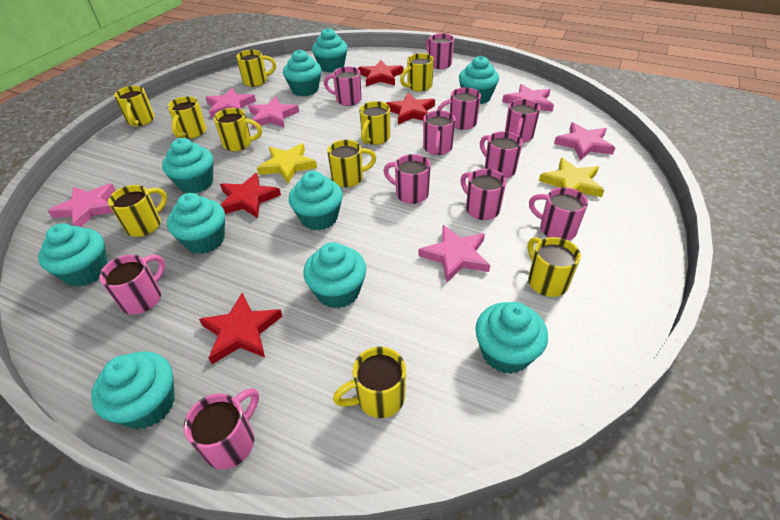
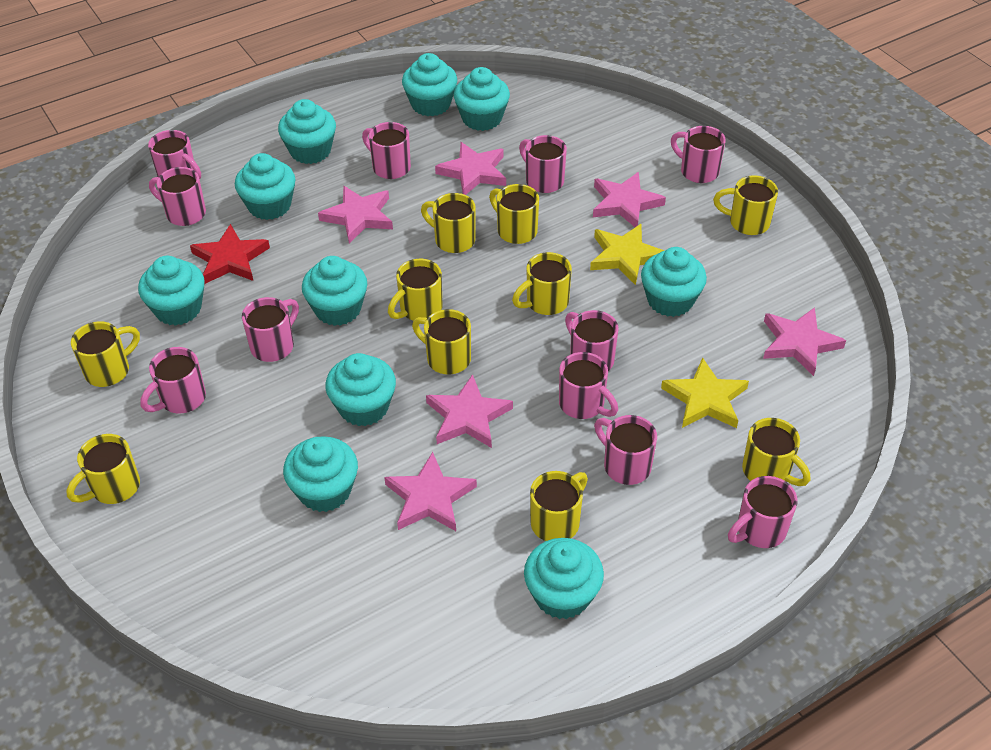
red star: [199,292,283,364] [220,173,281,218] [358,60,403,86] [386,93,435,124] = 4 -> [190,224,270,284] = 1

